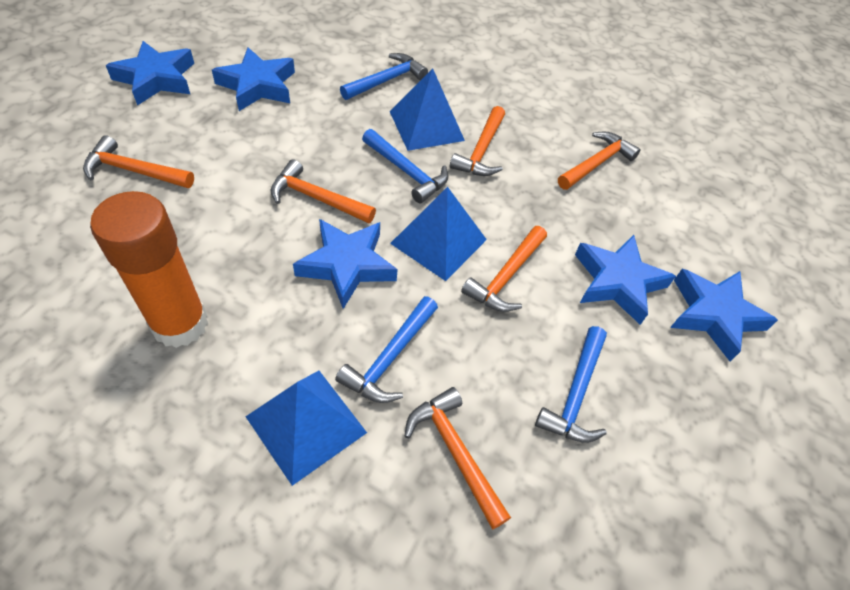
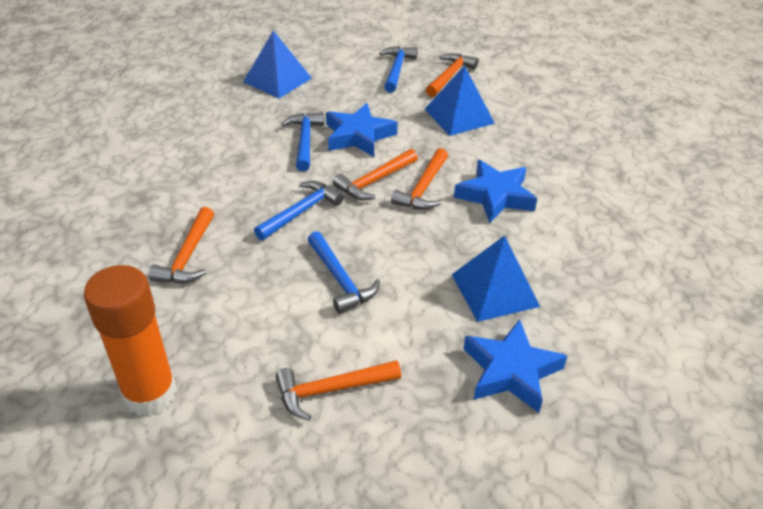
blue star: [106,41,194,106] [212,48,295,111] [293,219,398,309] [575,235,676,325] [670,269,778,361] = 5 -> [326,103,398,157] [454,160,537,223] [464,319,567,413] = 3
orange hammer: [83,135,194,188] [270,159,376,223] [405,387,511,529] [450,106,505,176] [461,226,547,312] [558,132,641,190] = 6 -> [149,207,214,283] [275,360,401,421] [333,149,418,200] [391,148,448,210] [426,53,478,97] = 5

